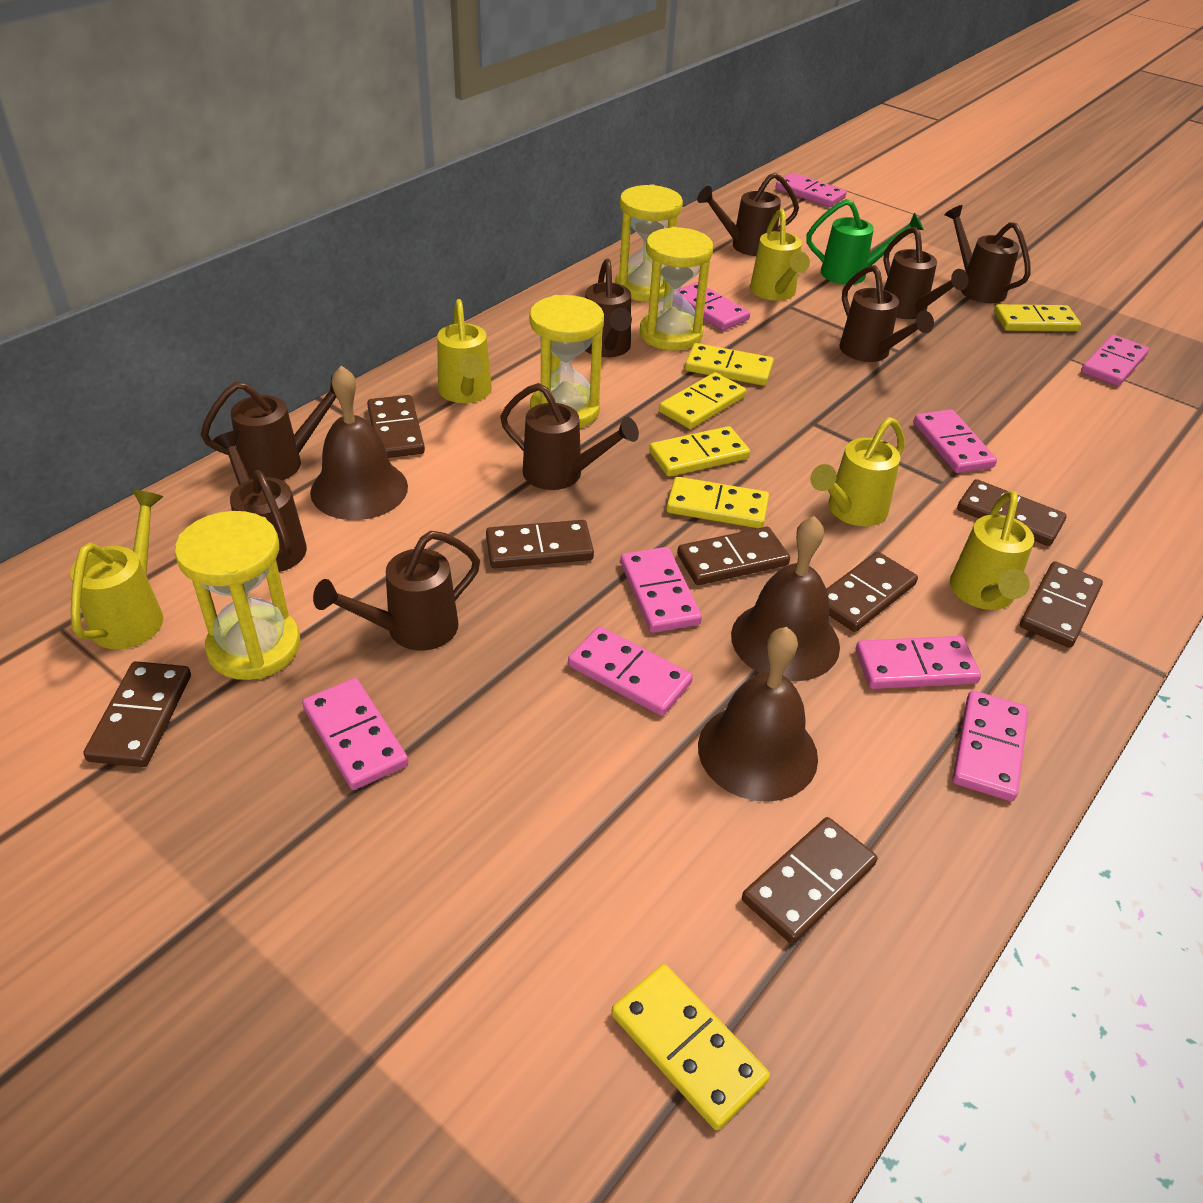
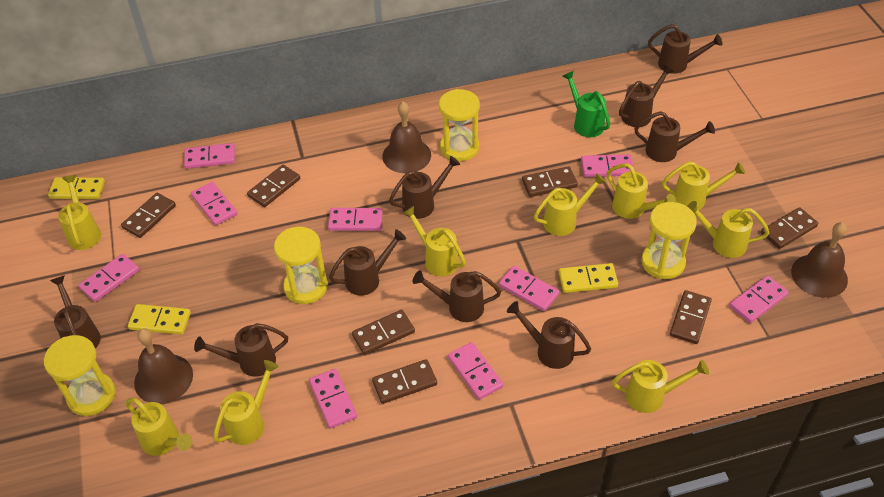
brown domino: [83,661,191,767] [367,395,425,458] [486,520,594,568] [677,527,790,585] [742,817,877,944] [826,552,918,632] [957,479,1067,546] [1020,561,1103,648] = 8 -> [121,193,176,238] [247,165,300,207] [352,310,415,355] [372,359,437,404] [522,166,578,197] [670,290,712,344] [761,207,818,249] = 7
yellow domino: [611,964,770,1130] [649,426,750,477] [659,372,746,429] [666,477,769,528] [685,343,774,386] [994,304,1081,332] = 6 -> [48,177,105,199] [128,304,191,335] [559,263,618,293] = 3
yellow watering can: [70,490,163,649] [437,299,492,403] [750,209,810,301] [810,417,905,527] [950,491,1034,610] = 5 -> [58,175,101,250] [126,398,192,456] [213,360,279,445] [402,206,466,276] [534,173,607,236] [607,163,676,219] [612,360,709,413] [662,161,745,210] [687,201,769,258] = 9

